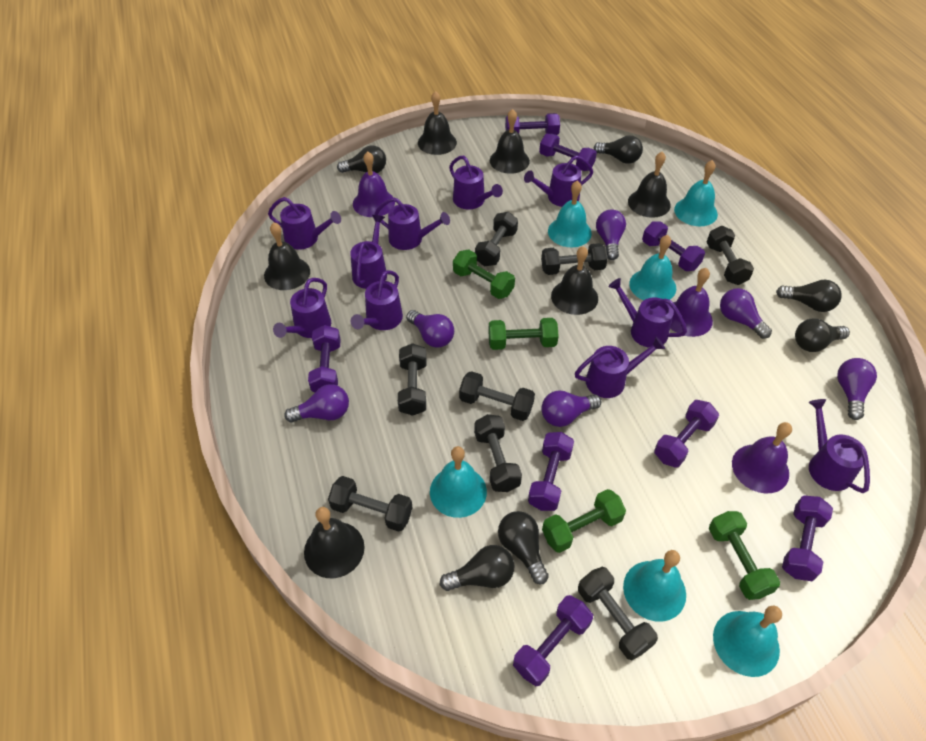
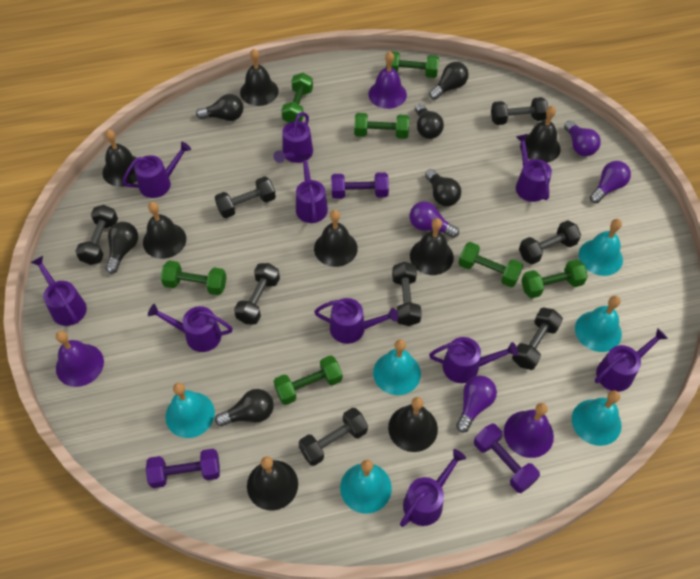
black bell: [264,222,310,290] [304,507,364,578] [418,91,457,155] [490,109,530,174] [551,246,598,315] [628,152,671,218] = 6 -> [103,129,137,187] [143,202,186,259] [240,49,279,106] [247,456,298,511] [314,210,358,267] [388,397,438,452] [410,218,454,275] [520,106,561,163] = 8
green dumbbell: [453,250,515,299] [488,318,559,350] [542,489,626,553] [709,511,780,600] = 4 -> [161,260,227,295] [274,355,342,405] [281,73,313,123] [354,113,409,139] [386,51,439,78] [458,242,523,287] [521,259,588,298] = 7
purple dumbbell: [308,325,341,392] [505,113,560,135] [513,595,593,686] [528,432,574,511] [539,133,597,171] [642,221,705,271] [654,400,719,467] [782,496,833,581] = 8 -> [146,449,220,488] [331,172,389,199] [474,424,540,493] = 3
purple light bulb: [284,384,349,422] [406,310,454,348] [541,390,602,427] [596,209,626,260] [720,288,772,339] [837,358,877,420] = 6 -> [409,201,459,238] [456,376,497,433] [564,121,601,156] [590,161,631,204] = 4

